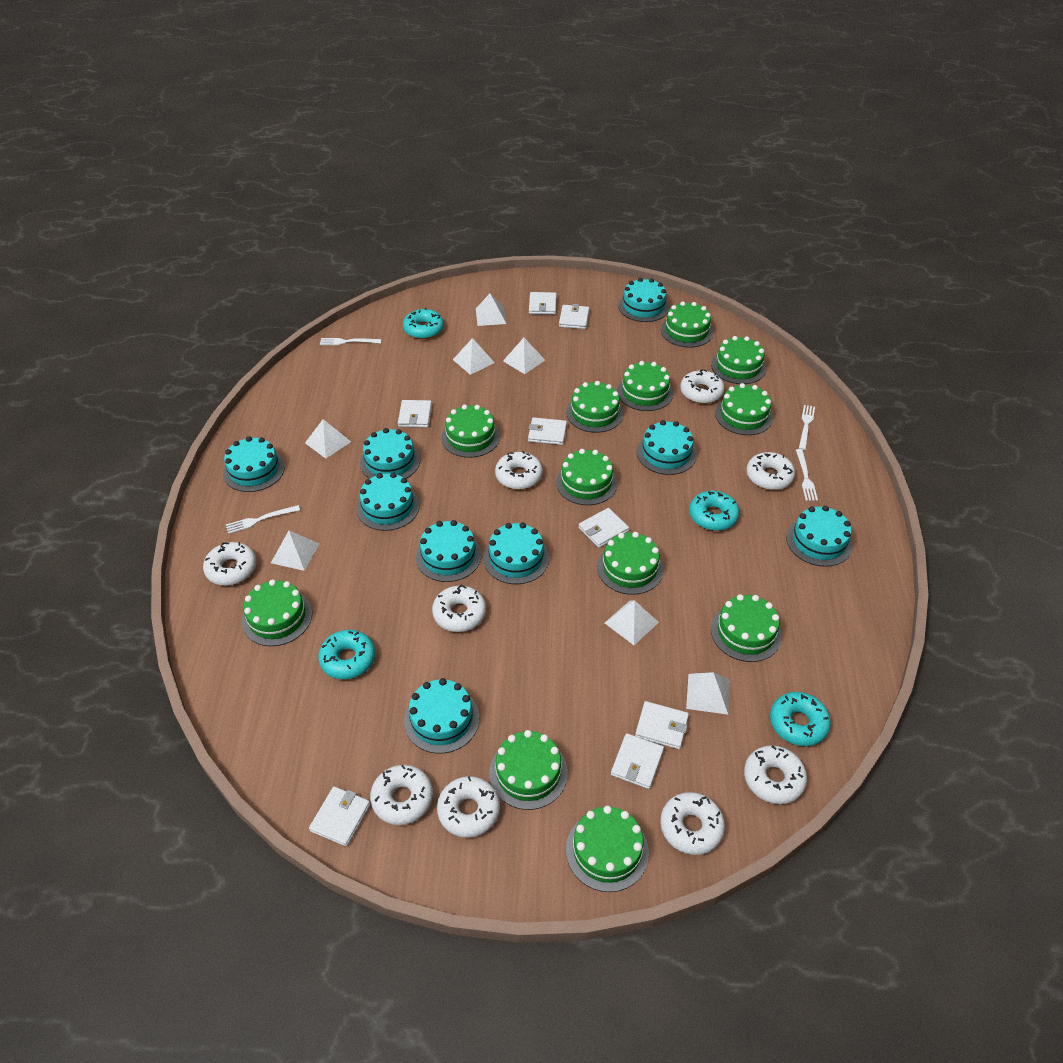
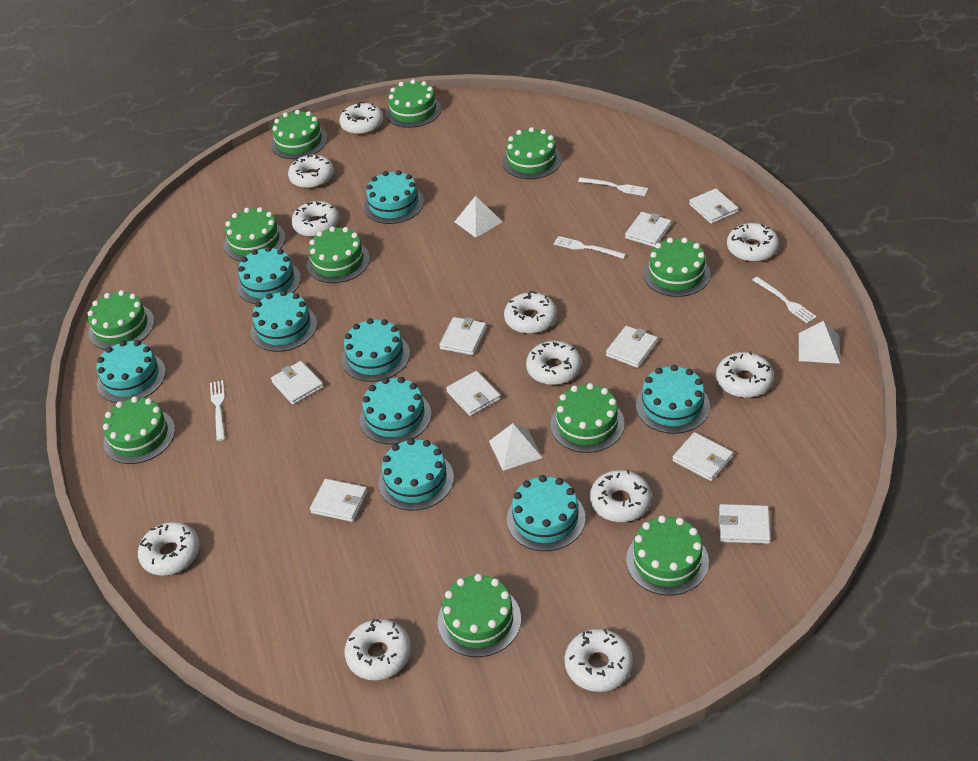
green cake: [242,579,312,646] [441,405,500,458] [489,730,568,810] [556,449,617,505] [566,381,624,433] [566,806,649,892] [597,532,664,595] [617,361,673,411] [661,302,713,348] [711,336,766,384] [711,594,782,662] [715,383,773,435] = 12 -> [87,290,154,350] [103,396,175,464] [224,207,286,261] [271,110,327,159] [307,226,370,283] [386,79,441,128] [438,574,521,657] [502,127,562,179] [551,383,625,453] [626,515,709,596] [644,237,711,297] = 11
turquoise donut: [318,630,375,679] [403,308,444,339] [689,491,739,531] [770,692,831,746] = 4 -> none = 0
white donut: [203,542,256,586] [370,765,433,825] [432,585,486,632] [437,776,500,838] [495,451,543,490] [660,792,725,855] [680,369,725,404] [744,745,807,804] [746,452,795,490] = 9 -> [138,522,200,576] [288,155,334,189] [291,201,339,237] [339,102,383,135] [344,619,411,680] [504,291,557,334] [526,341,581,385] [565,629,633,692] [590,470,651,522] [716,351,774,398] [727,223,779,262] = 11
white pyramid: [271,531,319,571] [305,419,351,459] [453,338,495,375] [476,293,507,326] [503,338,545,374] [605,600,659,645] [686,672,729,715] = 7 -> [454,196,502,238] [489,423,542,471] [799,321,840,364] = 3
white wallet: [309,787,370,846] [398,400,432,427] [528,417,567,445] [529,292,557,315] [559,304,589,329] [579,508,629,548] [611,733,664,789] [635,701,689,749] = 8 -> [271,361,324,405] [310,479,368,522] [439,317,487,355] [446,371,501,416] [606,326,658,368] [625,212,672,247] [673,432,733,481] [689,189,738,224] [718,504,771,544] = 9

